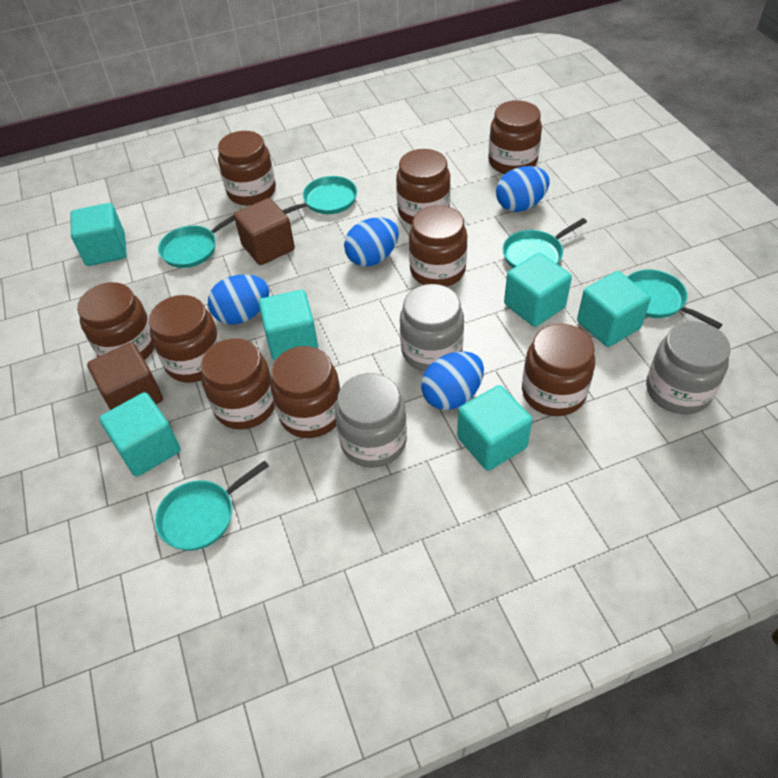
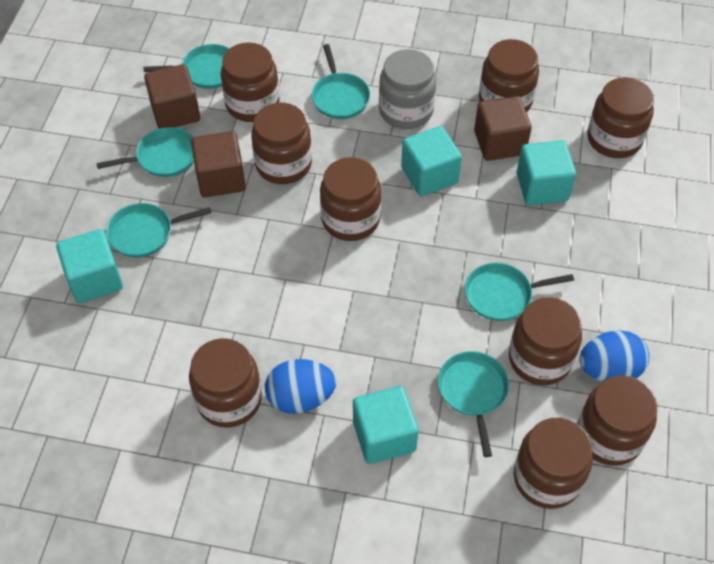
blue egg: [208,274,269,325] [344,217,399,267] [421,351,484,410] [496,166,550,212] = 4 -> [265,359,336,414] [579,330,649,381] = 2
brown cube: [87,342,163,410] [234,198,295,265] = 2 -> [144,64,200,129] [191,131,246,197] [474,96,532,161] = 3
grey jar: [335,373,407,468] [400,284,464,372] [646,321,731,414] = 3 -> [379,49,436,129] = 1
turquoise cube: [71,203,127,266] [99,392,181,477] [259,290,318,361] [457,385,532,471] [504,253,572,327] [577,271,651,347] = 6 -> [56,229,123,303] [353,386,419,464] [401,126,462,196] [517,140,576,205] = 4
turquoise pan: [155,460,269,551] [158,215,235,268] [282,176,357,214] [503,218,587,268] [627,269,723,329] = 5 -> [96,127,194,177] [106,203,211,257] [143,44,230,89] [312,44,370,119] [438,351,509,457] [465,263,574,321] = 6

